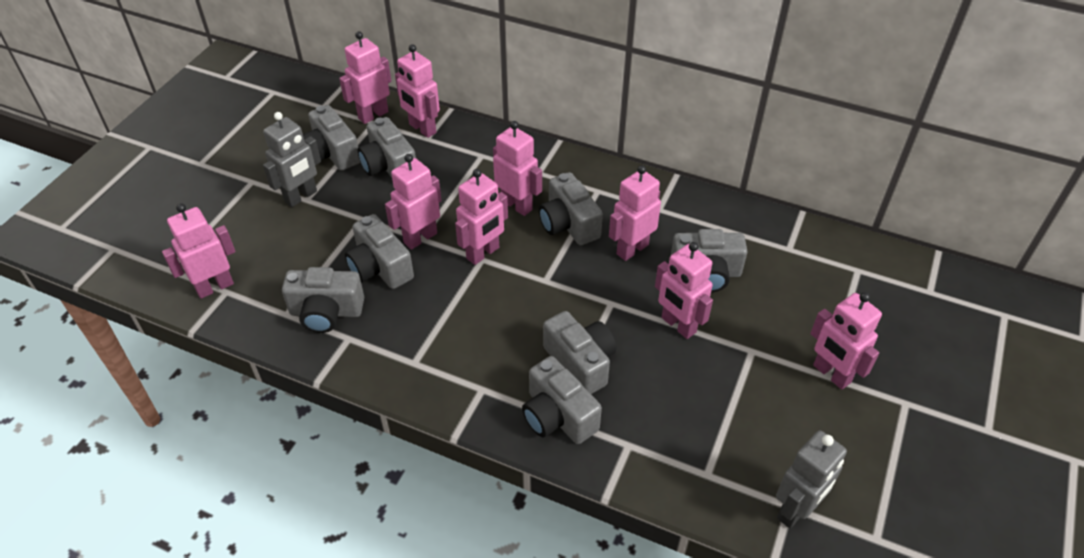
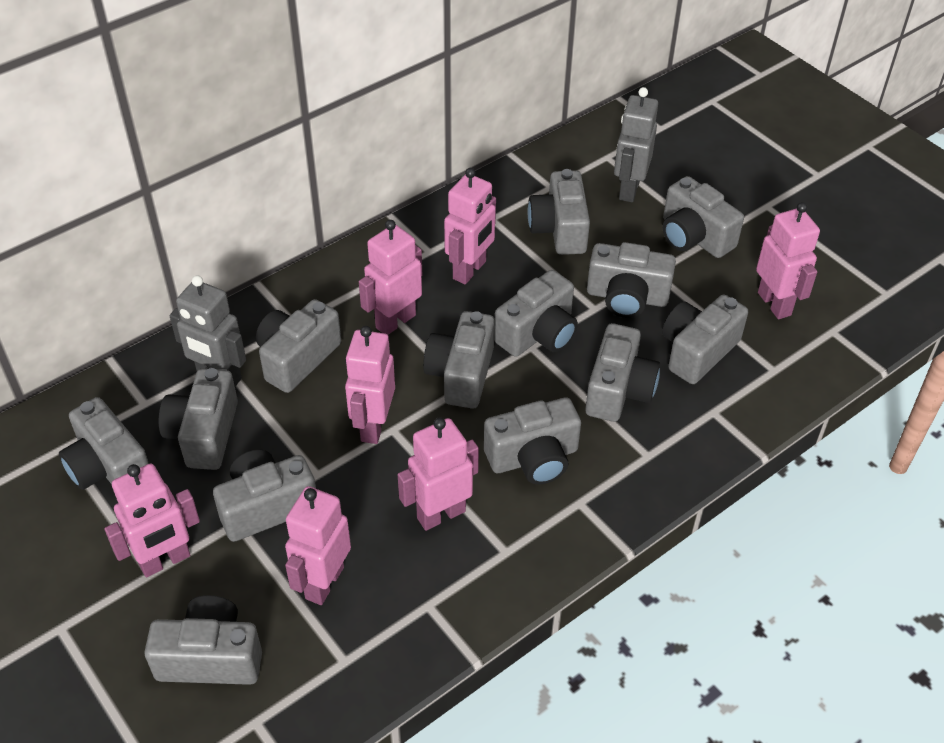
grey camera: [282,267,364,333] [303,105,360,171] [345,214,414,289] [358,117,416,178] [522,356,602,444] [539,172,603,245] [543,311,616,394] [671,229,748,293] = 8 -> [59,397,149,490] [144,595,262,685] [159,368,238,470] [213,450,316,542] [256,299,341,393] [423,311,495,409] [484,397,581,485] [494,270,578,357] [528,169,590,255] [585,323,660,422] [587,242,676,318] [662,294,748,384] [663,176,744,258] = 13
pink robot: [162,203,235,299] [339,31,391,124] [385,154,442,250] [395,44,440,138] [455,169,508,265] [493,121,542,216] [609,165,661,261] [655,242,713,339] [810,292,882,390] = 9 -> [104,464,200,577] [285,486,351,605] [345,326,395,444] [359,220,422,335] [398,418,479,531] [444,168,496,284] [756,202,820,319] = 7

